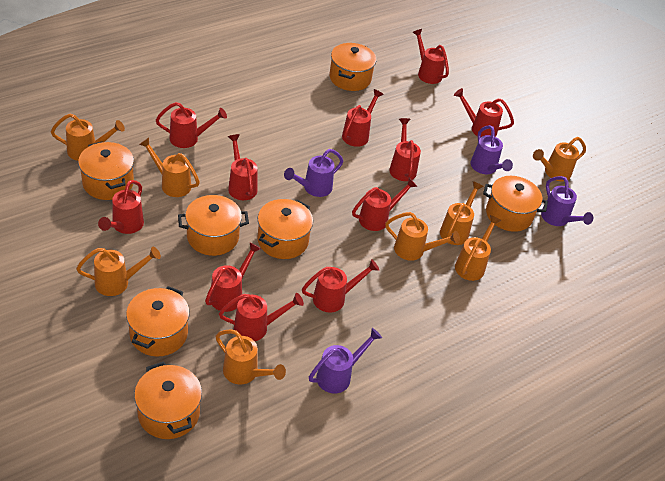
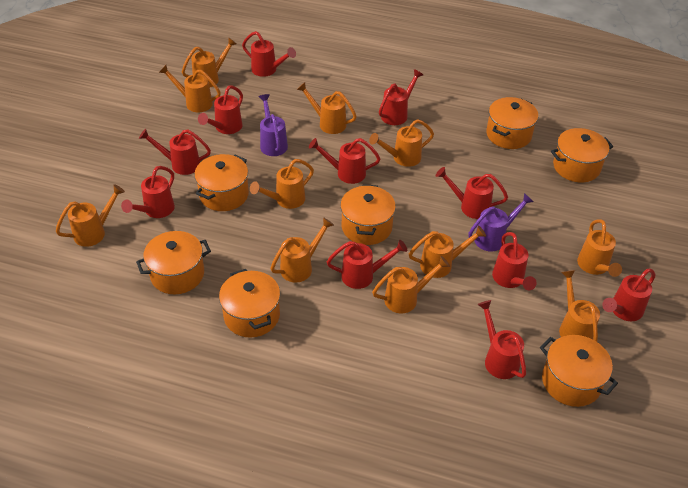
orange watering can: [51,114,125,161] [76,247,161,296] [139,137,200,197] [215,329,286,385] [385,212,460,261] [440,181,484,245] [455,215,501,281] [533,137,586,181] = 8 -> [56,184,125,247] [159,65,221,112] [182,37,237,87] [250,159,314,209] [270,217,334,283] [297,82,357,134] [369,119,434,167] [372,256,450,313] [409,225,486,278] [559,270,600,342] [577,219,622,277] = 11
purple watering can: [284,149,343,197] [309,328,382,393] [470,125,513,174] [541,176,593,226] = 4 -> [259,94,288,156] [468,193,534,252] = 2

